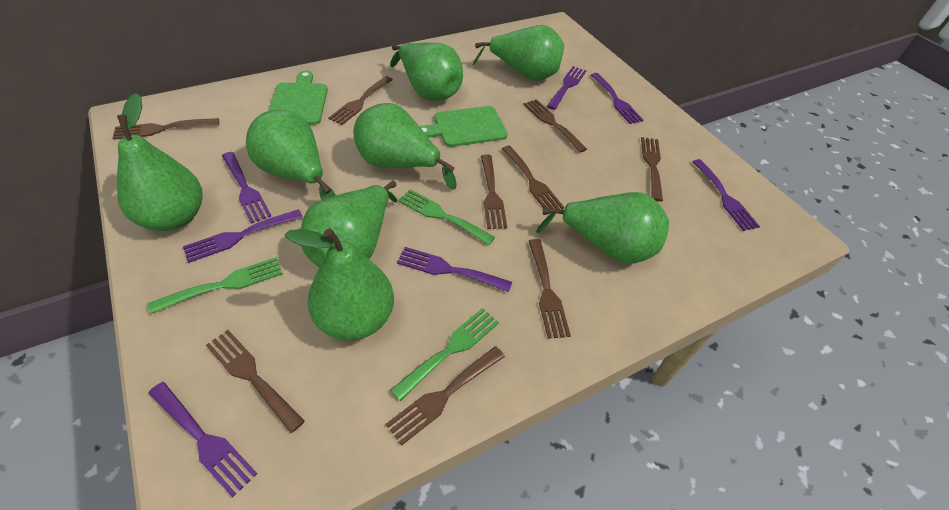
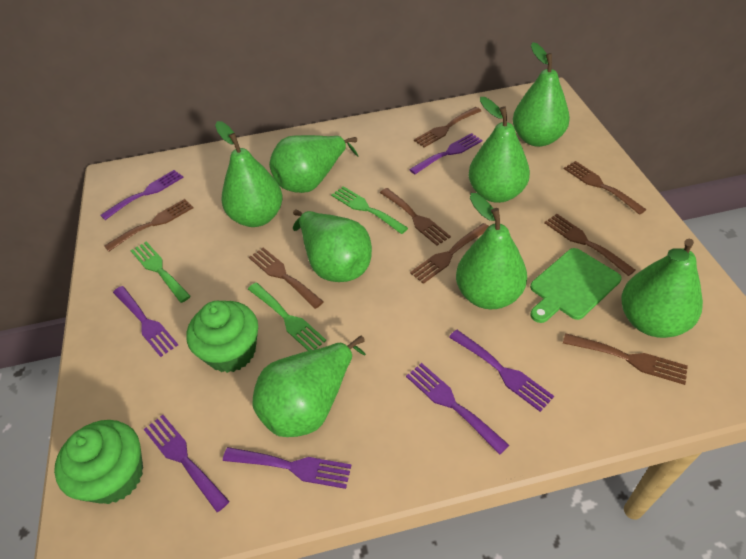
brown fork: [112,118,219,140] [206,330,305,433] [328,76,393,125] [386,346,505,446] [481,155,507,229] [502,146,564,209] [524,99,587,153] [529,239,571,339] [641,137,663,202] = 9 -> [104,199,193,251] [249,247,324,309] [380,188,451,246] [410,223,489,284] [414,107,481,148] [544,214,636,276] [563,333,688,385] [564,161,647,215] = 8
green cupcake: none = 0 -> [54,420,143,504] [187,301,258,373] = 2
green cutting board: [268,71,328,125] [420,106,508,147] = 2 -> [530,248,621,323] = 1

